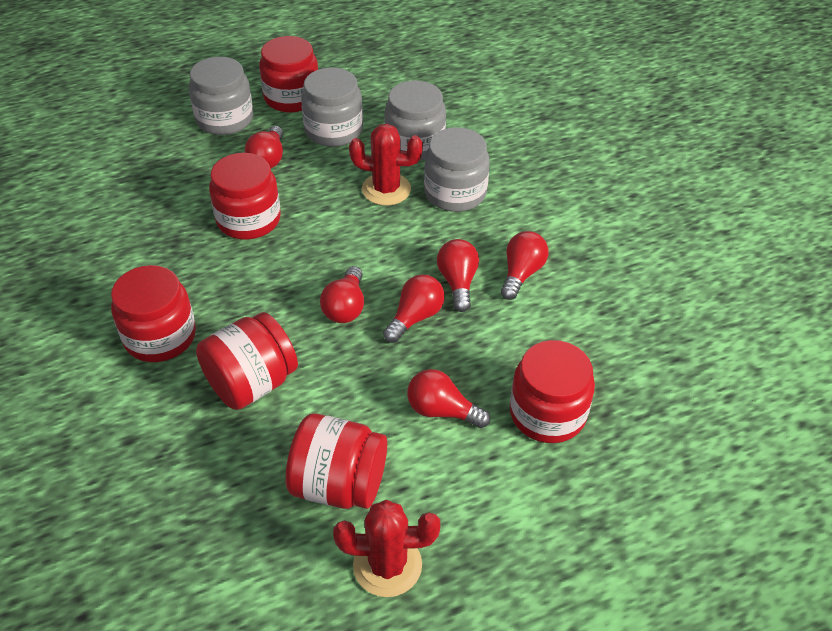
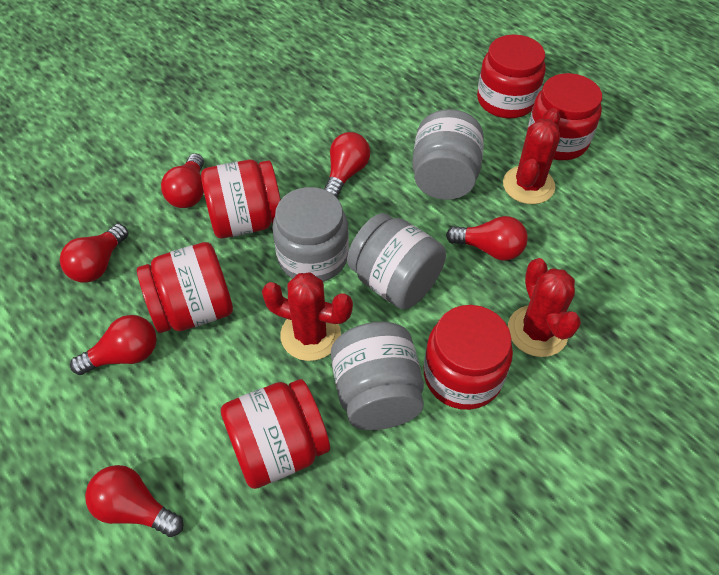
red cactus: [333,500,440,597] [349,124,423,205] = 2 -> [262,273,353,361] [503,108,560,204] [508,258,581,357] = 3

